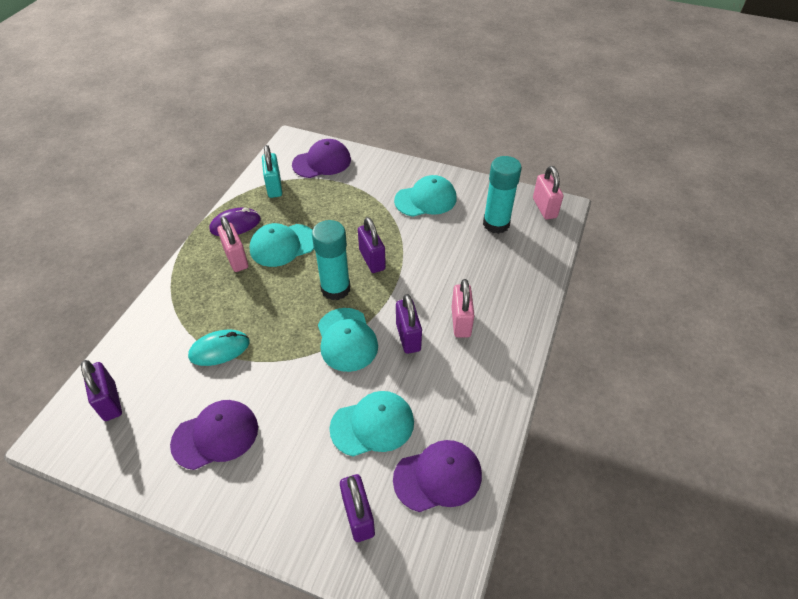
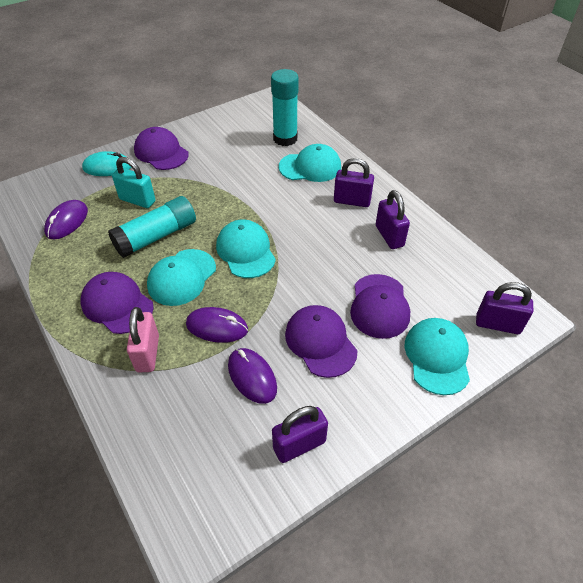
pink padlock: [217,216,248,272] [452,279,475,338] [533,166,563,220] = 3 -> [127,307,159,372] = 1
purple cap: [170,400,258,470] [292,139,351,178] [393,440,482,512] = 3 -> [80,272,154,334] [134,127,189,170] [285,305,358,378] [350,274,410,339] = 4
purple mouse: [210,208,261,236] = 1 -> [44,200,88,240] [186,307,248,343] [228,348,277,404] = 3

